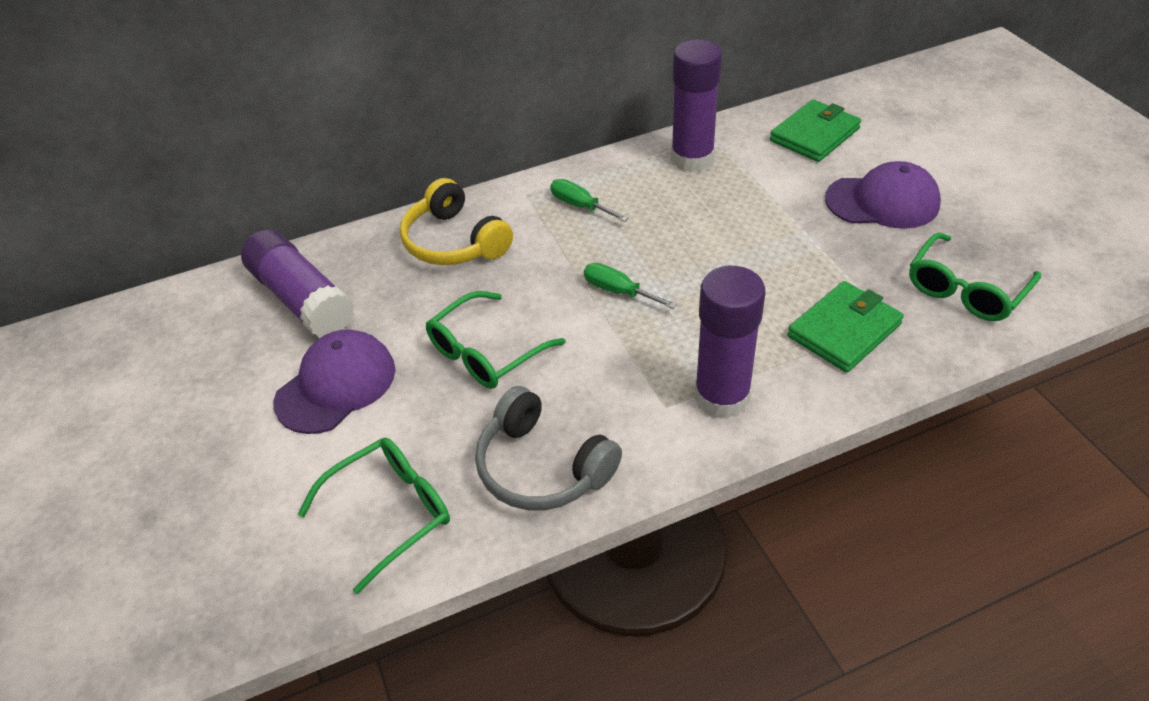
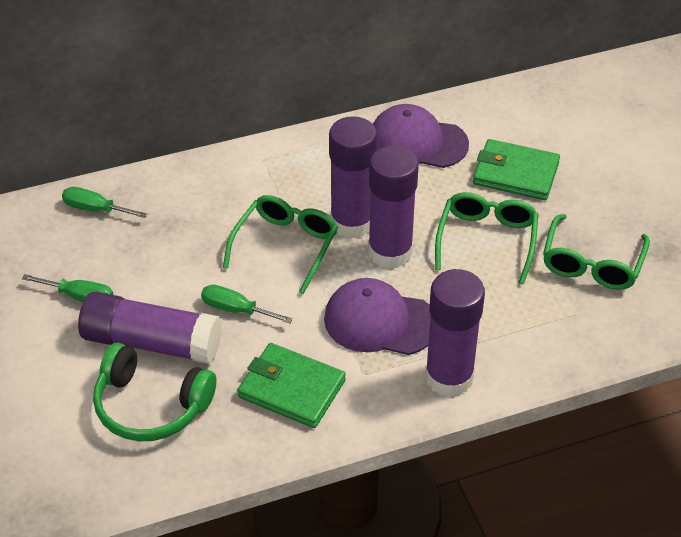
green headphones: none = 0 -> [93,342,216,441] = 1
green screwdriver: [550,179,629,222] [584,263,677,309] = 2 -> [22,274,114,302] [62,187,148,218] [201,284,293,323] = 3
grey headphones: [475,386,622,510] = 1 -> none = 0
purple glue stick: [241,230,355,338] [671,39,722,172] [694,266,766,419] = 3 -> [78,292,222,364] [329,116,377,238] [368,145,419,269] [425,269,485,397] = 4
yellow headphones: [400,178,513,265] = 1 -> none = 0

